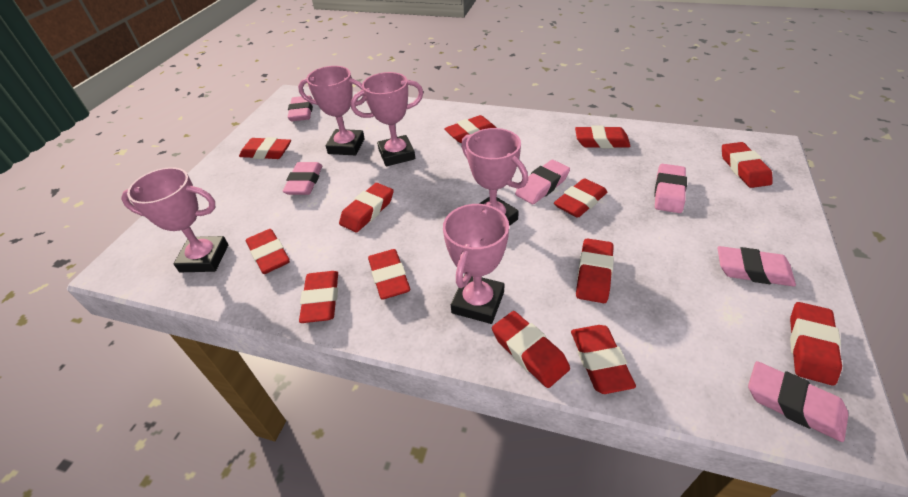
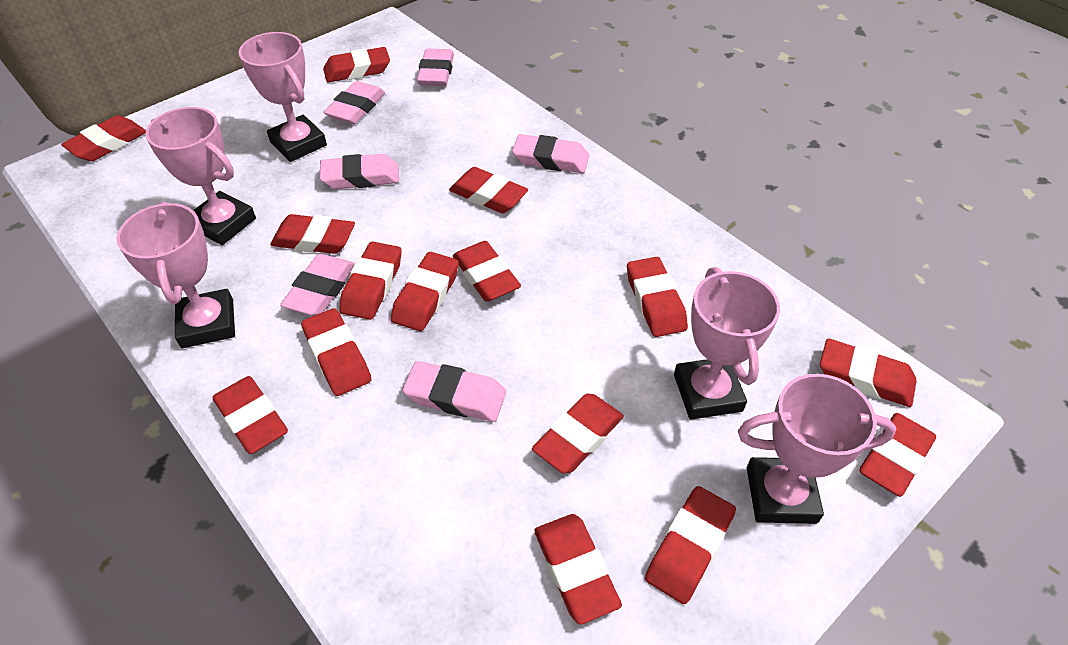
red eraser: [239,137,291,159] [246,229,290,274] [299,271,338,323] [339,183,394,233] [368,249,410,300] [444,115,496,143] [492,311,570,388] [554,178,607,218] [571,325,636,394] [575,126,631,148] [576,238,614,303] [722,142,773,188] [790,302,842,385] = 13 -> [61,115,146,161] [212,376,288,454] [270,214,355,254] [301,308,372,396] [323,47,390,82] [339,242,402,320] [391,252,459,331] [449,167,528,213] [453,241,521,301] [532,394,624,474] [535,514,622,625] [627,257,688,337] [645,486,736,604] [820,338,917,407] [860,413,936,497] = 15

